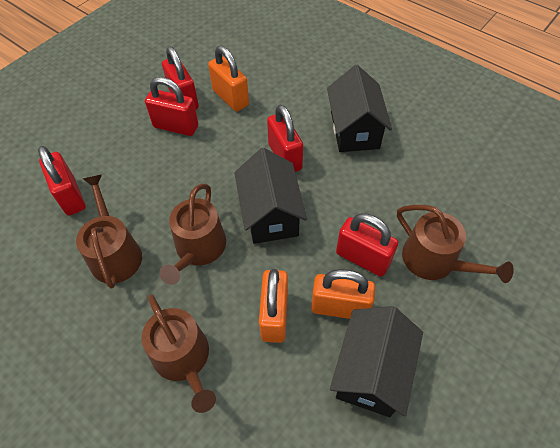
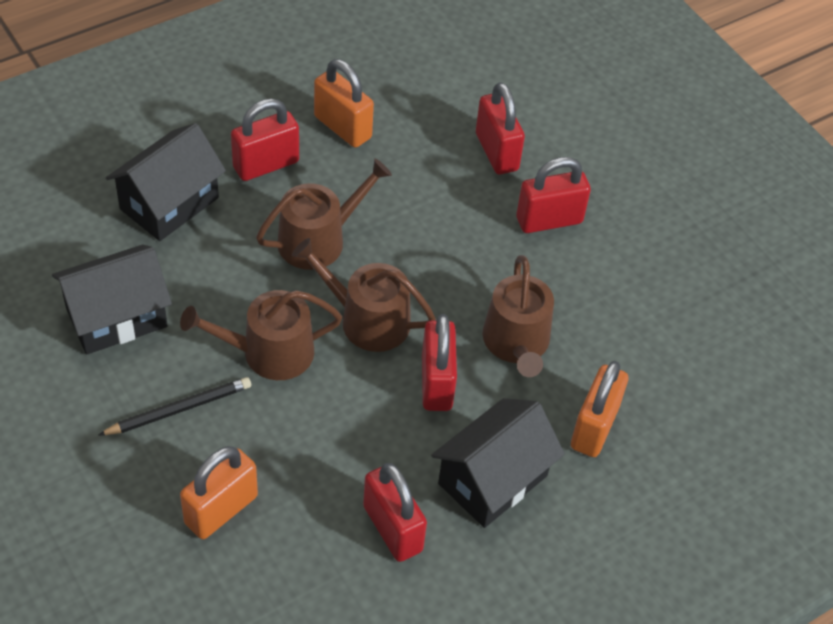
black pencil: none = 0 -> [99,377,251,435] = 1

